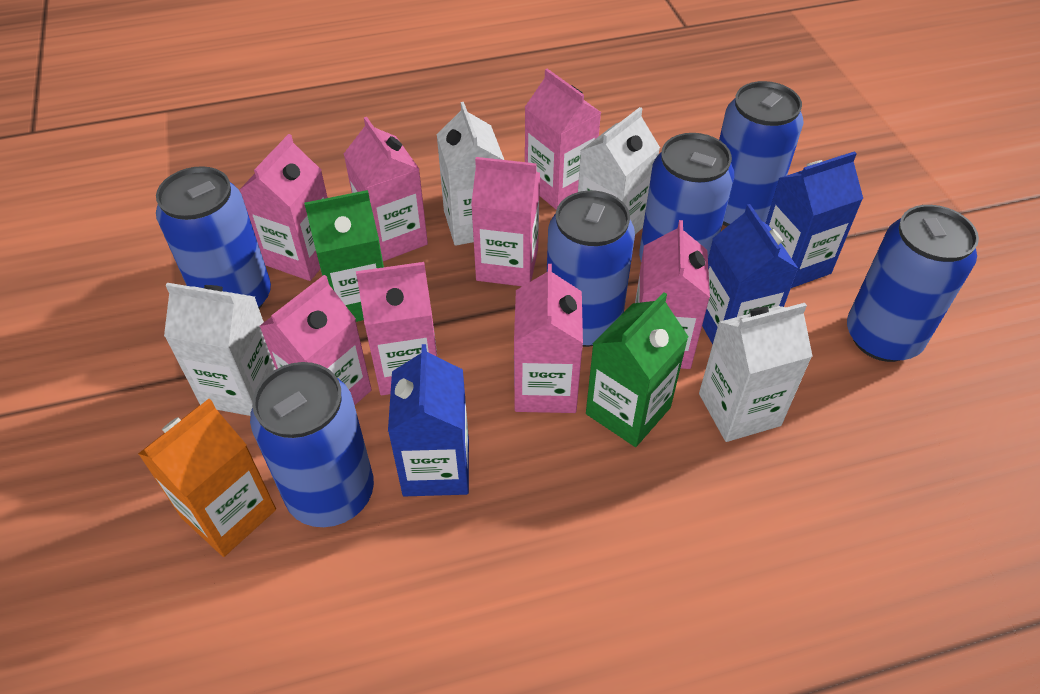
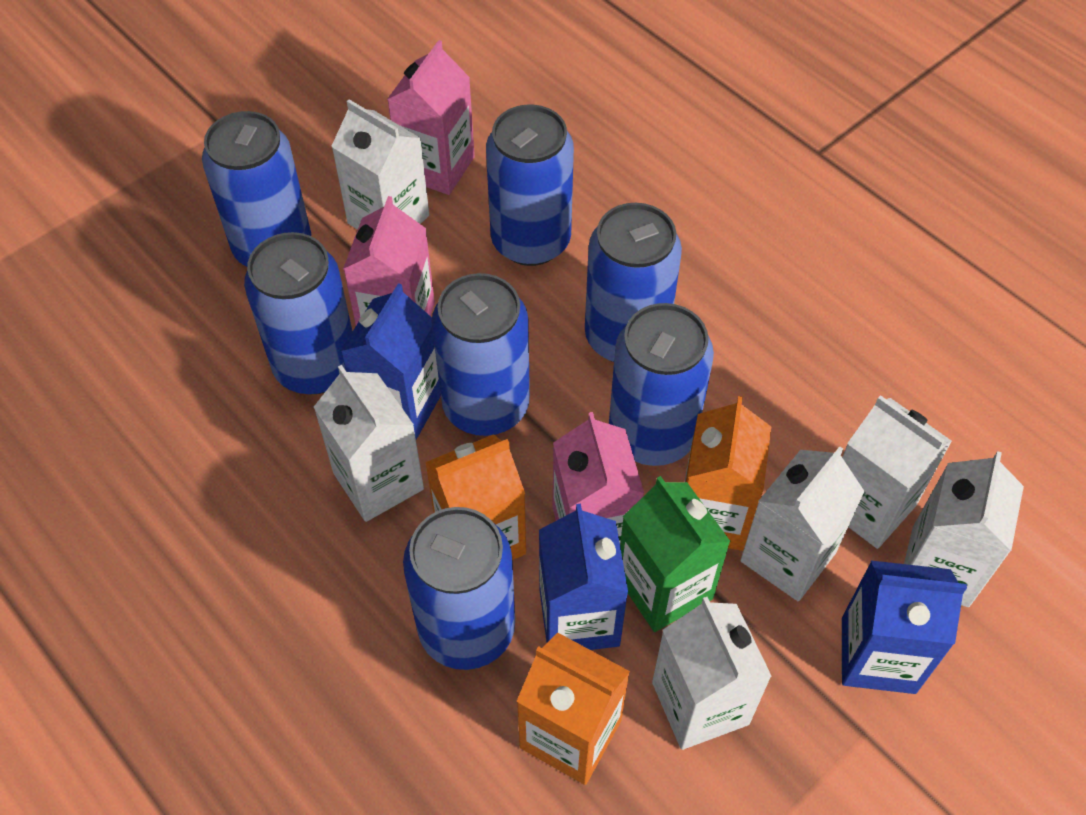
blue can: [156,166,271,309] [250,362,374,527] [547,190,635,347] [639,133,734,261] [719,81,804,226] [847,205,979,362] = 6 -> [202,111,311,267] [244,232,353,394] [403,507,515,670] [431,273,530,436] [486,105,574,266] [585,203,682,362] [609,303,714,466] = 7
green carton: [304,190,384,322] [586,292,689,447] = 2 -> [620,476,731,632] = 1
orange carton: [138,399,276,557] = 1 -> [425,434,526,560] [516,633,630,785] [685,396,771,551] = 3
pink carton: [239,134,328,281] [259,275,372,405] [344,117,428,261] [356,262,437,395] [471,157,540,286] [514,264,583,413] [525,69,602,210] [635,220,710,369] = 8 -> [343,196,435,325] [387,40,475,195] [553,412,644,542] = 3
white carton: [164,283,276,416] [437,102,504,246] [578,107,660,234] [699,303,813,442] = 4 -> [314,365,424,522] [331,99,429,230] [652,597,772,750] [740,446,865,601] [842,395,952,549] [904,451,1024,607] = 6

